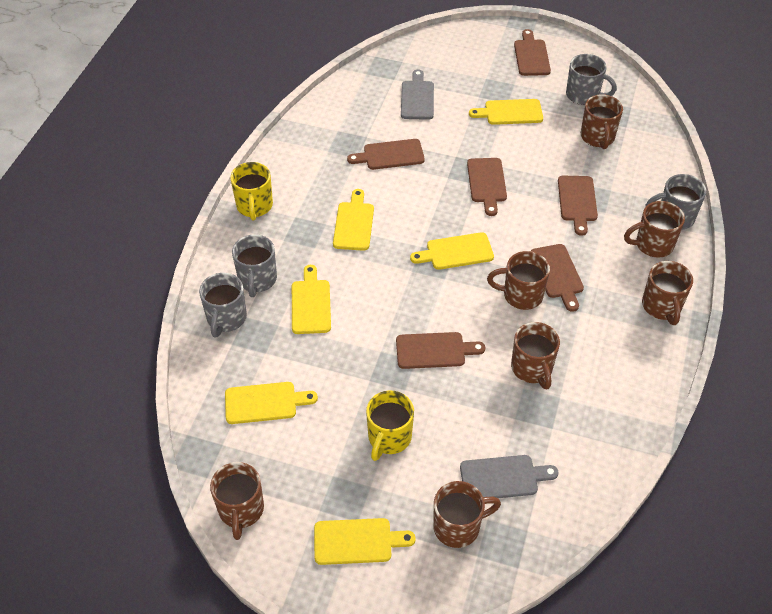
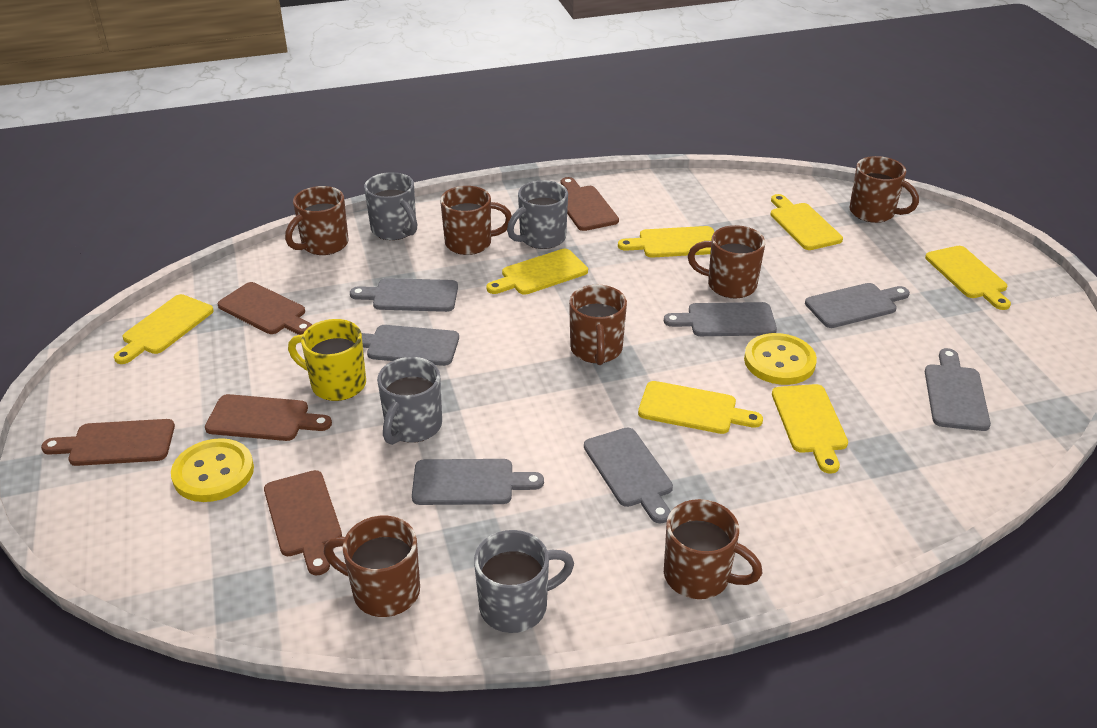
brown cutting board: [347,139,425,170] [396,332,485,369] [467,158,507,216] [514,29,551,76] [531,244,584,312] [558,176,598,236] = 6 -> [41,419,175,466] [205,394,332,441] [217,282,312,335] [264,470,342,576] [561,177,619,231] = 5
grey cutting board: [401,69,434,120] [460,455,558,498] = 2 -> [350,278,458,312] [362,325,459,366] [412,459,544,505] [584,427,673,524] [664,302,777,336] [805,283,910,328] [925,348,991,431] = 7
yellow button: none = 0 -> [171,438,254,502] [744,333,817,385] = 2
yellow cutting board: [225,382,318,424] [292,265,331,334] [314,518,416,565] [333,189,374,251] [410,232,494,270] [469,99,543,125] = 6 -> [114,294,214,364] [486,249,588,295] [618,226,714,258] [638,381,763,434] [770,194,843,250] [772,384,848,474] [925,246,1011,310] = 7
yellow mug: [230,162,273,221] [366,391,414,461] = 2 -> [288,319,366,401] = 1

